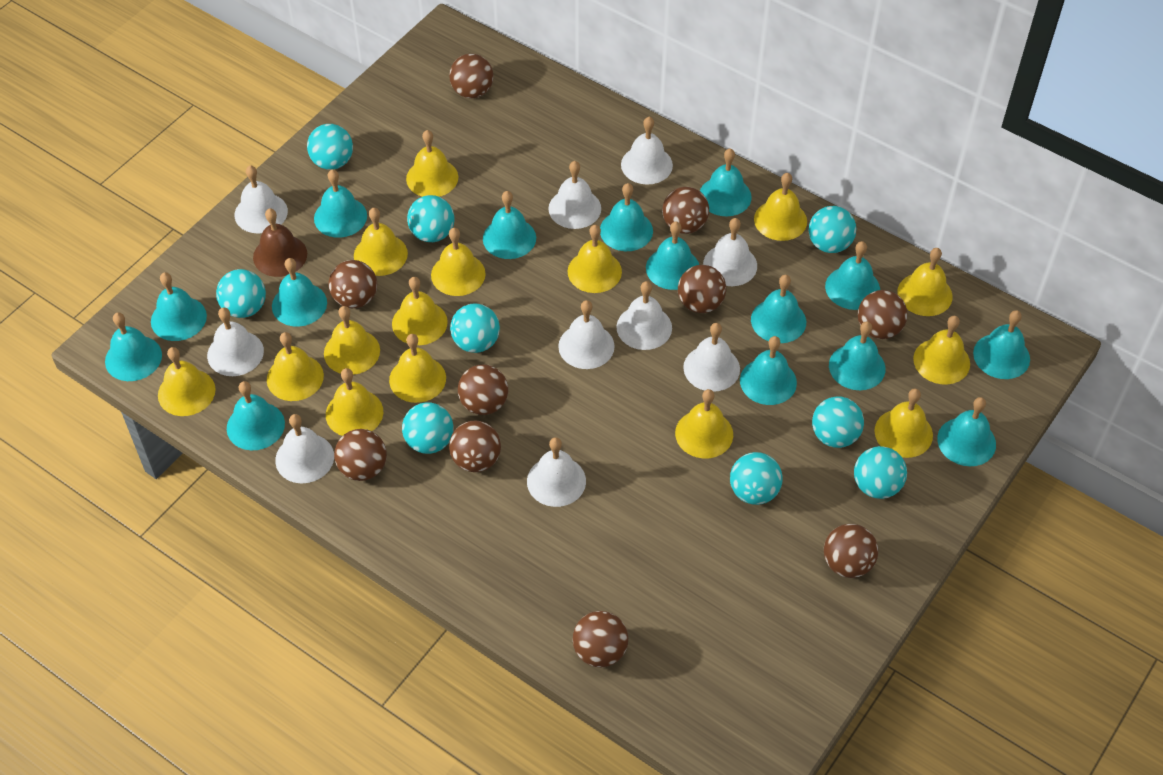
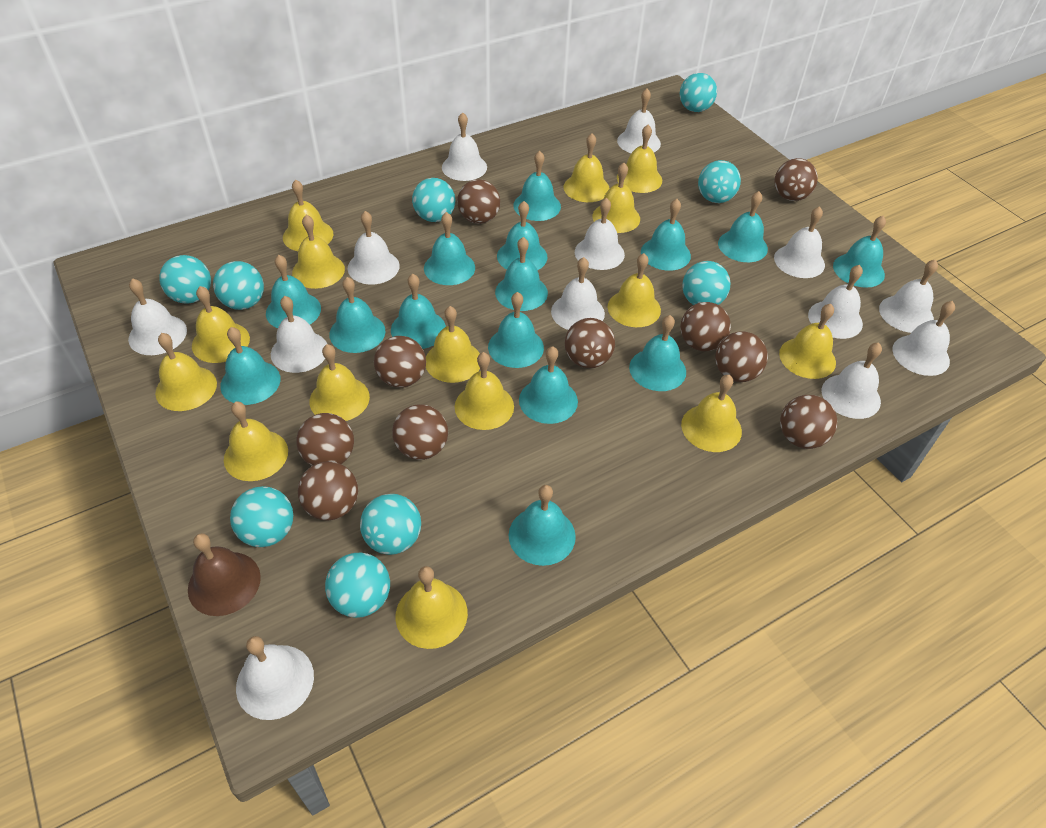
white bell: [207,307,264,376] [235,165,288,234] [275,414,334,483] [527,437,586,507] [548,161,601,229] [558,300,615,369] [617,281,672,350] [621,117,673,185] [683,323,740,392] [703,218,757,286] = 10 -> [128,278,187,355] [236,636,314,720] [271,296,327,373] [348,211,400,285] [442,112,487,181] [551,257,605,330] [575,198,625,270] [617,89,661,153] [774,206,825,278] [808,265,863,339] [822,342,882,419] [879,259,938,333] [892,301,955,376] = 13

